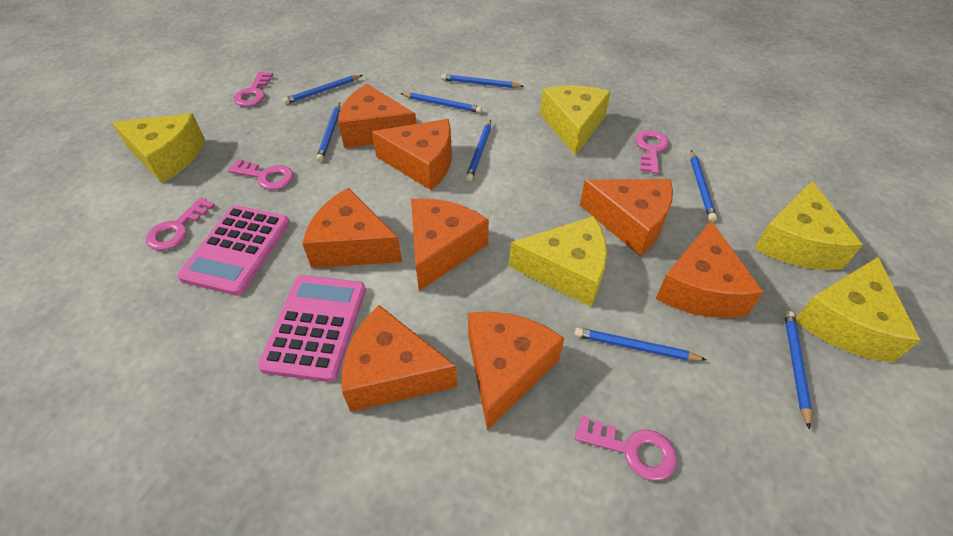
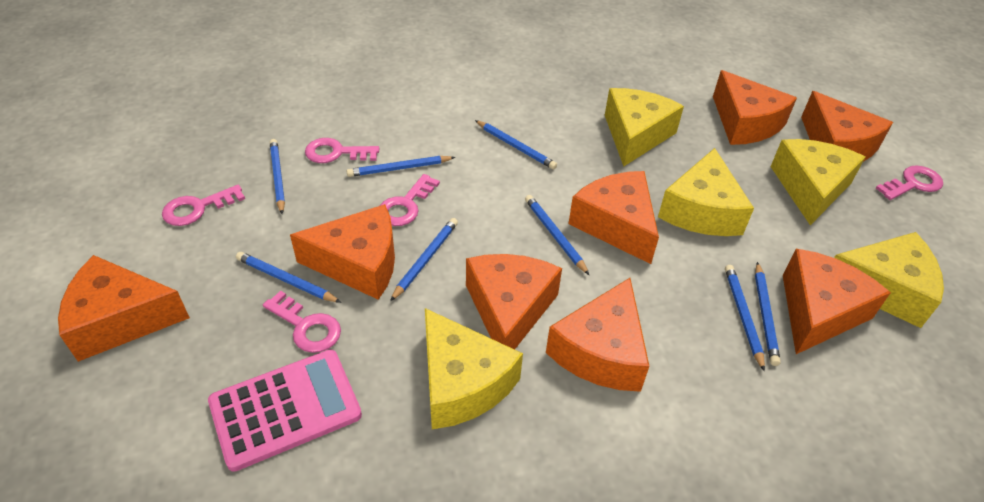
pink calculator: [177,205,290,296] [258,275,366,382] = 2 -> [208,350,362,472] = 1

